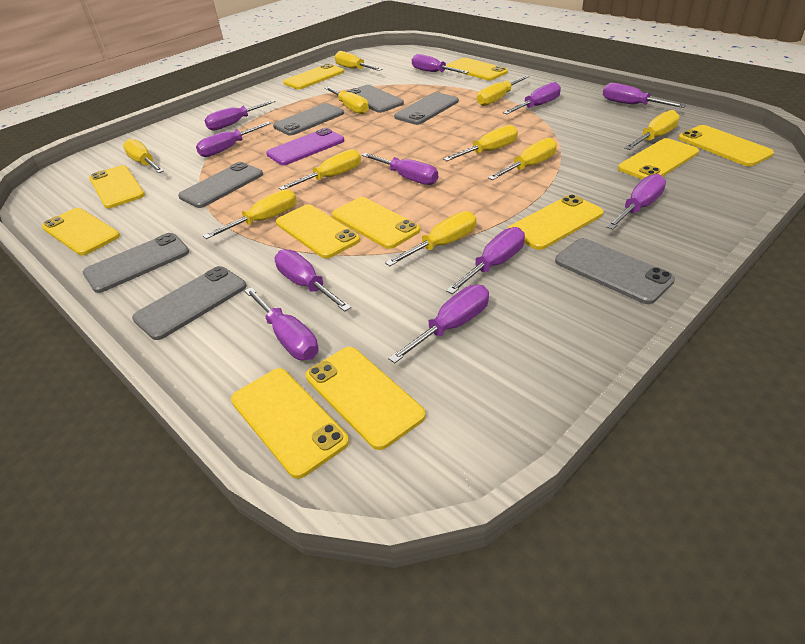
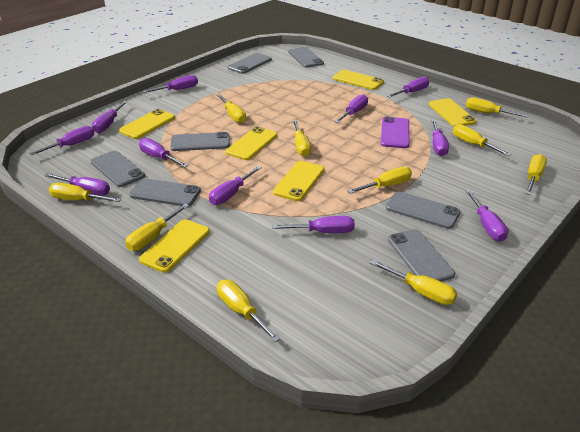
yellow phone: [42,208,120,255] [89,165,145,208] [231,368,349,479] [276,204,360,259] [283,63,344,89] [306,347,426,450] [332,197,420,249] [446,58,508,80] [508,194,604,250] [618,138,699,180] [678,125,774,166] = 11 -> [119,109,175,139] [139,219,210,273] [226,126,278,160] [273,161,325,201] [333,70,384,90] [429,98,477,127] = 6

